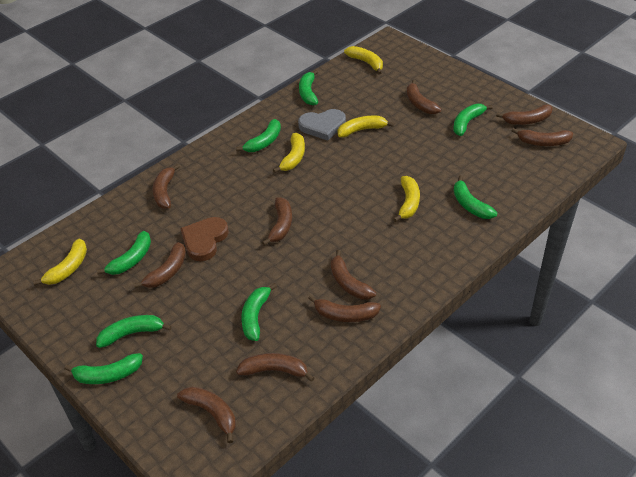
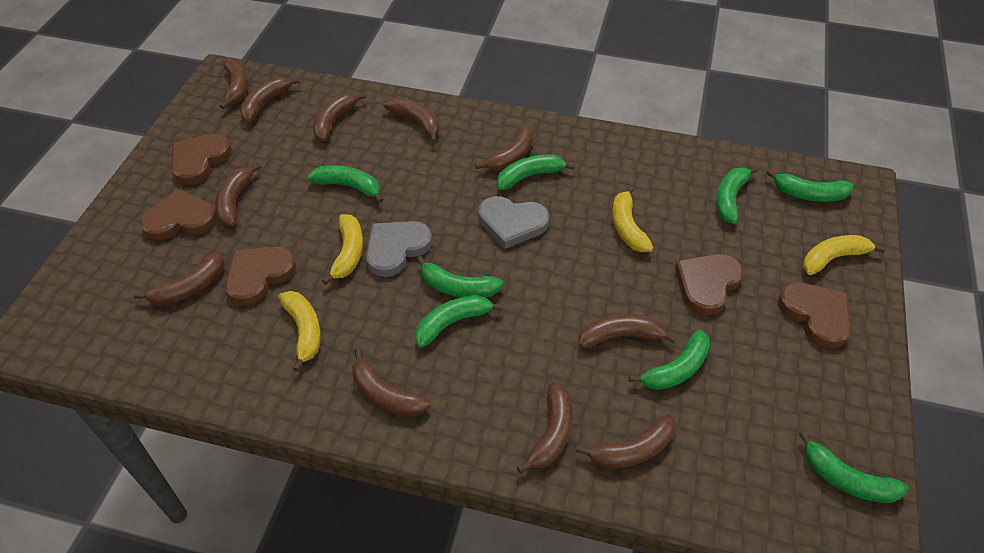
brown banana: [134,242,186,288] [153,164,180,209] [177,387,236,443] [236,353,314,382] [262,197,292,246] [308,295,381,322] [331,250,376,299] [406,80,441,114] [496,104,553,125] [512,128,573,146] = 10 -> [133,252,224,305] [215,163,261,226] [220,58,248,109] [240,77,300,122] [313,92,366,141] [352,349,431,416] [383,97,439,143] [475,123,534,170] [517,382,573,473] [575,414,676,468] [578,314,677,348] = 11
brown heart: [180,217,229,261] = 1 -> [140,189,217,241] [171,134,232,185] [225,247,297,306] [675,254,743,316] [778,282,851,348] = 5
grey heart: [298,109,346,141] = 1 -> [366,221,432,277] [478,196,549,249] = 2
yellow banana: [33,239,87,286] [273,133,305,173] [338,116,395,137] [344,46,383,75] [393,176,420,222] = 5 -> [278,291,321,372] [322,214,363,285] [612,185,653,252] [803,235,886,275] = 4

